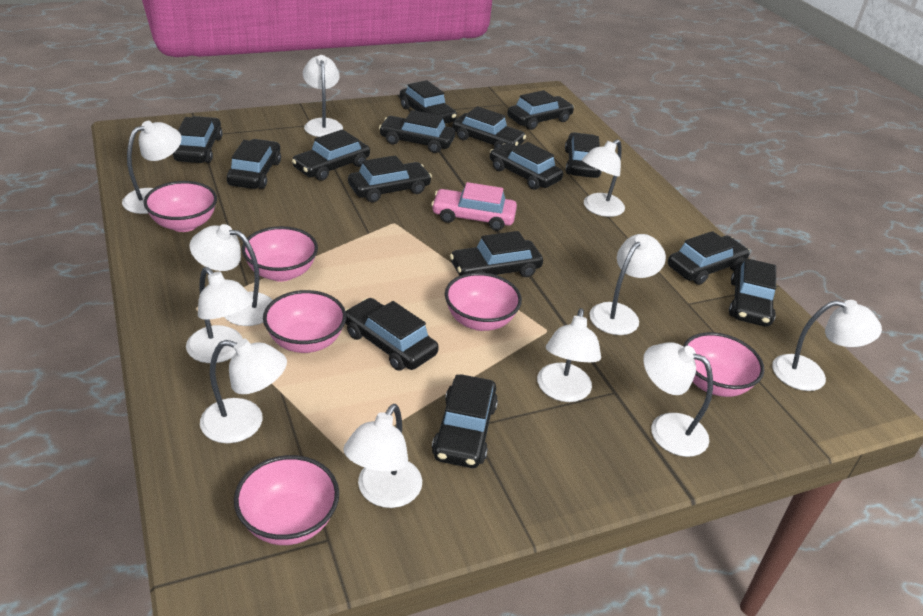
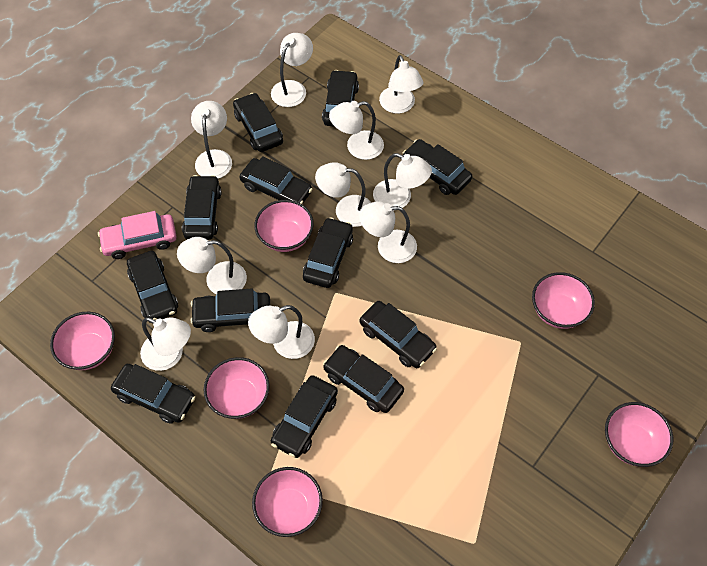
black car: [173,116,223,163] [227,139,281,189] [292,129,370,181] [345,298,439,371] [348,155,432,202] [379,110,455,153] [400,80,457,123] [432,374,498,468] [450,231,543,277] [452,106,526,149] [490,142,563,190] [507,90,574,130] [565,132,602,178] [668,231,750,285] [729,258,776,327] = 15 -> [111,364,195,424] [127,251,178,323] [182,175,222,240] [190,288,270,332] [233,93,283,152] [239,156,313,204] [271,375,338,458] [303,217,353,288] [322,70,359,127] [323,345,404,413] [360,301,437,368] [403,139,472,195] = 12
white lamp: [122,121,182,214] [186,267,253,363] [189,224,273,326] [200,339,287,443] [303,55,343,137] [343,404,422,508] [537,308,601,402] [582,140,625,217] [589,234,666,335] [643,342,713,457] [772,300,882,391] = 11 -> [140,317,191,371] [177,237,247,294] [191,101,232,179] [248,305,315,359] [271,33,313,107] [315,162,371,227] [329,101,384,160] [359,201,417,263] [373,153,432,208] [379,55,423,114] = 10

